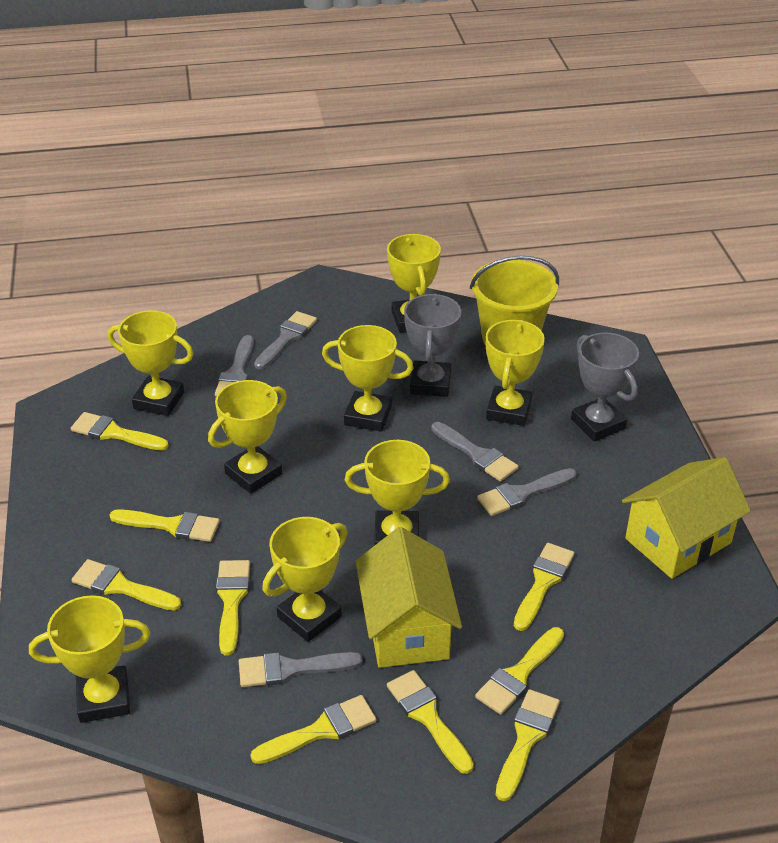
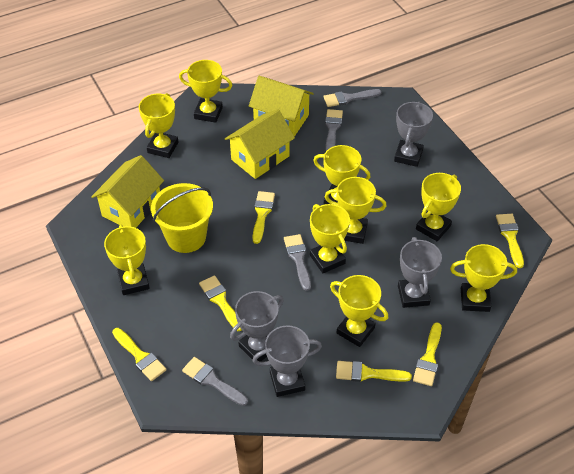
grey brush: [215,335,254,396] [239,652,363,687] [254,311,317,370] [432,422,519,482] [477,468,577,516] = 5 -> [182,357,248,406] [284,234,311,291] [323,89,381,107] [325,109,343,151] = 4
grey trophy: [404,294,461,397] [571,333,639,442] = 2 -> [230,291,284,362] [252,325,322,397] [394,101,433,167] [398,237,442,308] = 4
yellow brush: [71,412,169,451] [71,559,181,611] [110,509,220,542] [216,560,250,655] [251,695,377,764] [387,670,474,774] [475,627,564,715] [496,689,560,801] [514,543,574,631] = 9 -> [112,328,167,381] [199,275,242,331] [252,191,275,244] [336,361,412,382] [413,322,442,386] [496,214,524,268] = 6
yellow house: [355,527,462,668] [622,457,751,579] = 2 -> [91,155,164,228] [225,109,295,179] [249,76,314,137] = 3
yellow trophy: [29,595,150,723] [108,310,193,416] [208,380,287,494] [262,517,348,642] [322,325,413,432] [345,440,450,546] [387,234,441,332] [486,320,545,426] = 8 -> [104,225,150,295] [139,93,178,158] [179,60,233,123] [310,204,350,273] [313,145,371,205] [325,177,387,244] [330,275,388,347] [416,173,461,241] [450,244,517,312] = 9

